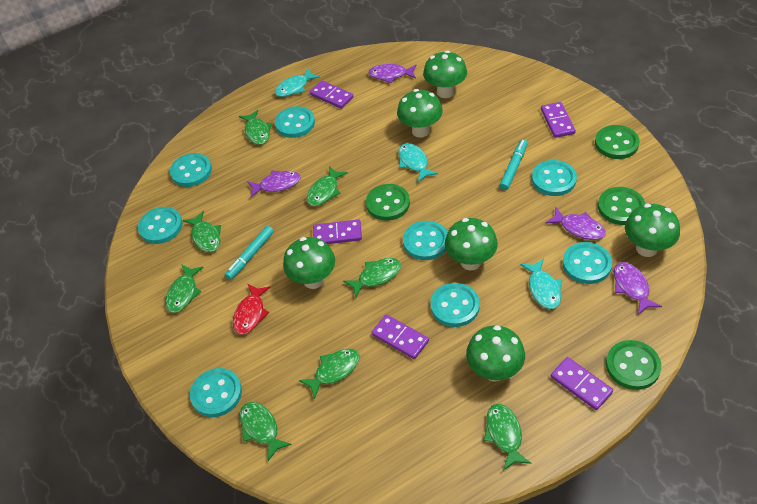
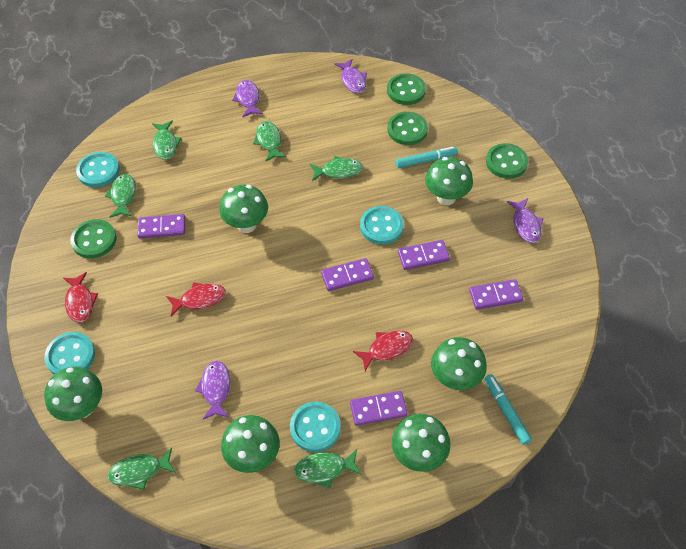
green fish: [165,264,204,313] [183,211,221,252] [239,110,272,145] [240,402,292,461] [299,349,359,399] [307,166,348,206] [343,258,401,297] [484,404,531,470] = 8 -> [105,174,136,218] [108,448,176,490] [152,120,182,160] [253,121,286,162] [294,449,362,489] [310,156,363,181] = 6
red fish: [233,284,271,335] = 1 -> [63,272,98,323] [166,282,226,316] [353,331,413,371] = 3
turquoise button: [138,207,183,244] [170,153,212,187] [190,368,242,417] [275,106,315,138] [403,221,448,260] [430,283,480,327] [532,160,577,196] [563,242,612,284] = 8 -> [44,332,95,374] [76,152,120,187] [290,402,341,452] [360,206,404,245] = 4
turquoise fish: [275,69,320,97] [398,143,438,182] [520,258,562,309] = 3 -> none = 0

